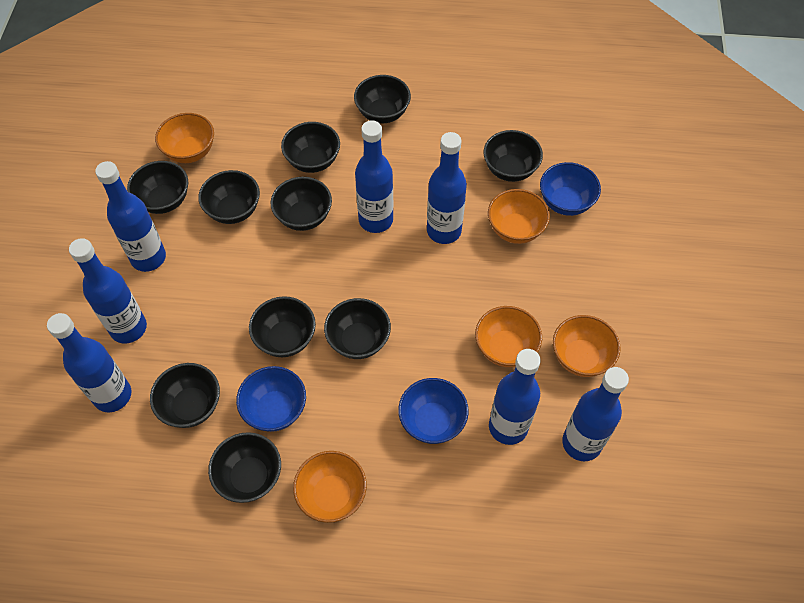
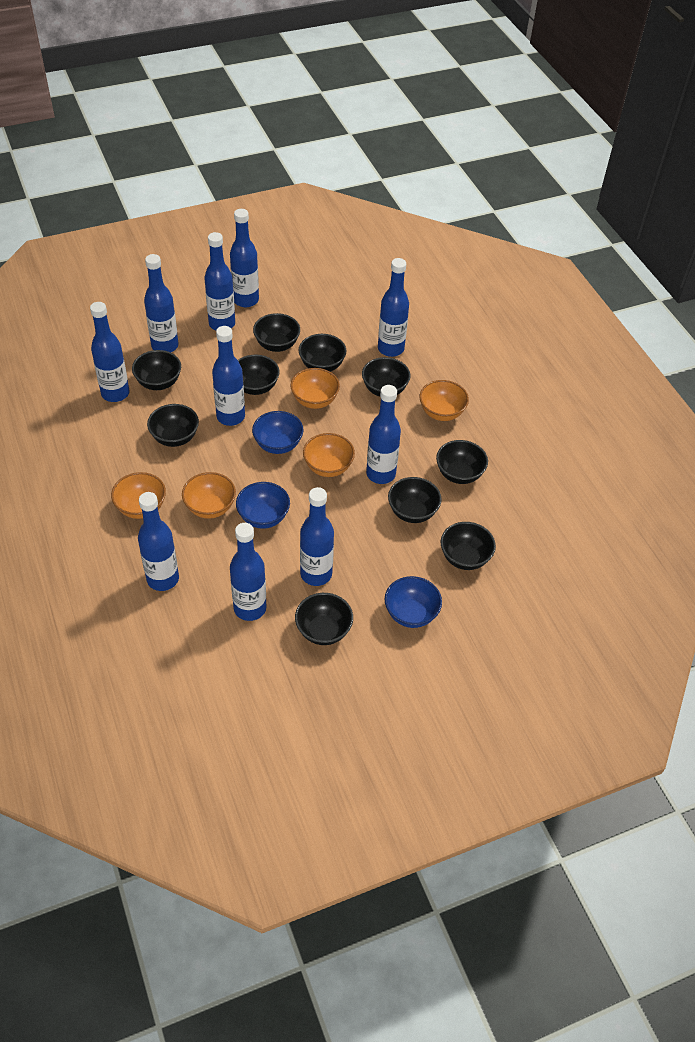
blue bottle: [47,313,131,412] [69,238,147,344] [95,161,166,272] [355,120,393,233] [427,132,467,244] [489,349,541,445] [562,367,629,461] = 7 -> [90,302,129,402] [138,492,179,591] [144,254,179,352] [204,232,235,330] [212,326,245,426] [230,209,259,307] [230,523,267,621] [300,487,334,586] [366,385,401,484] [378,258,409,357] = 10

